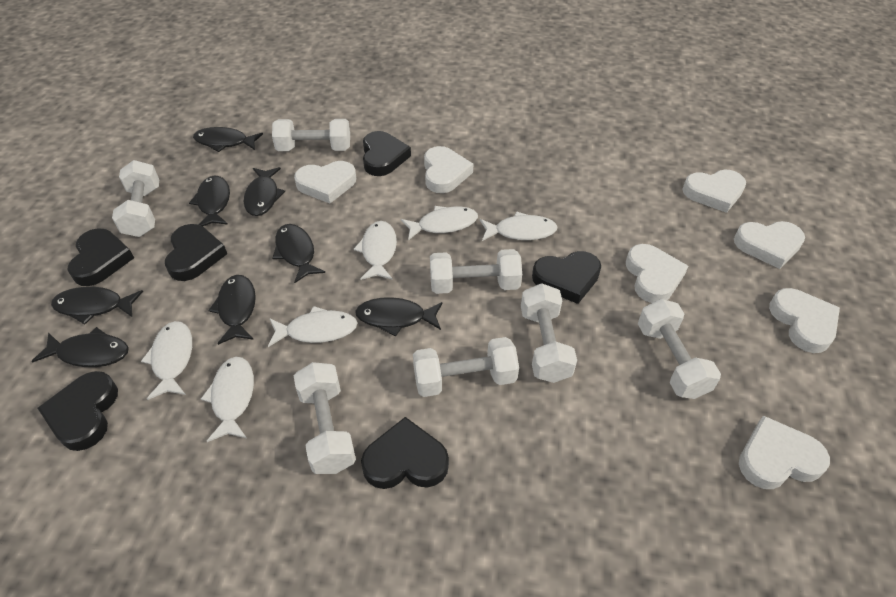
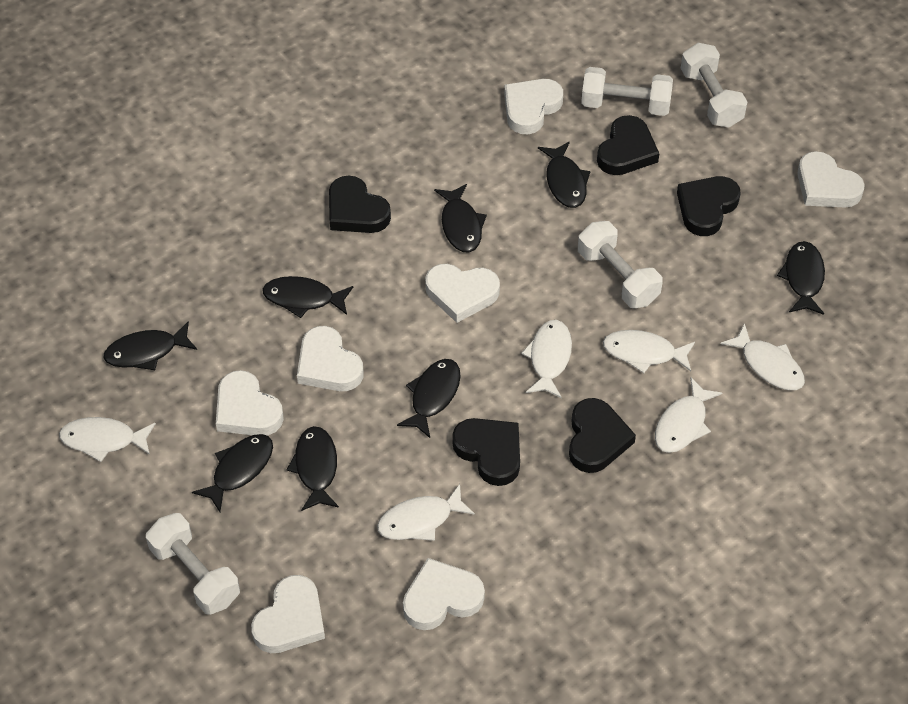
black heart: [38,371,118,451] [68,228,134,286] [165,224,227,281] [361,417,449,489] [363,131,411,176] [532,251,601,304] = 6 -> [329,175,391,233] [452,418,520,486] [569,398,636,473] [597,115,659,175] [677,176,741,236] = 5
white dumbbell: [112,160,159,237] [272,119,350,151] [294,362,356,474] [413,337,519,397] [430,249,522,294] [521,283,577,383] [638,299,721,399] = 7 -> [146,513,240,615] [578,221,663,308] [581,67,673,116] [680,43,747,128] = 4

